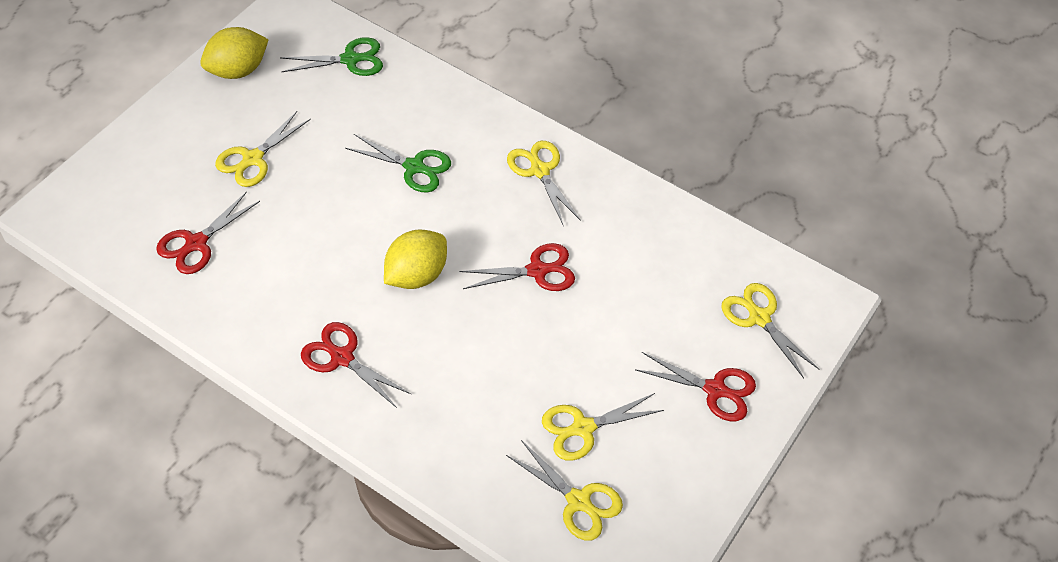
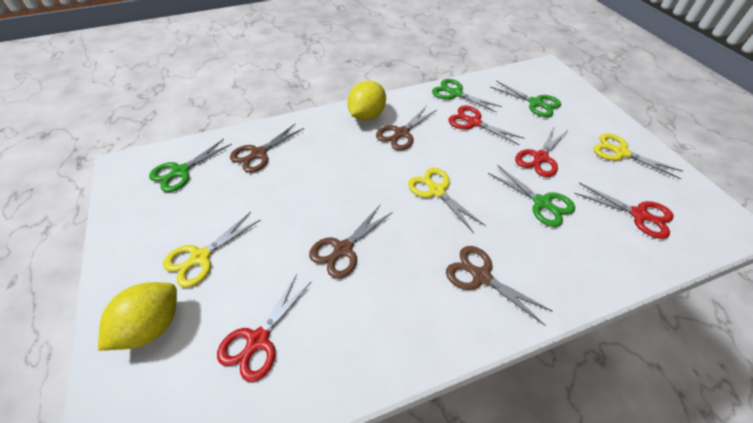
brown scissors: none = 0 -> [230,123,304,173] [309,205,392,279] [376,107,437,151] [446,246,553,326] = 4
green scissors: [280,37,383,76] [345,134,451,193] = 2 -> [149,139,232,192] [432,79,502,113] [488,165,575,227] [491,81,561,117] = 4
yellow scissors: [215,111,311,187] [506,440,623,541] [507,141,581,225] [542,393,664,461] [722,283,820,378] = 5 -> [163,212,260,288] [408,168,486,233] [593,133,683,179] = 3

